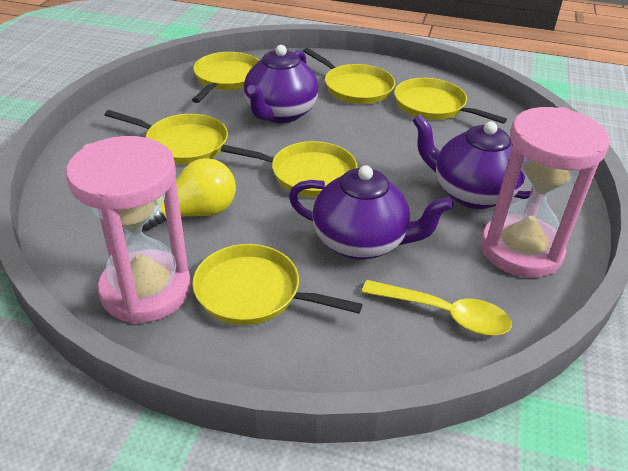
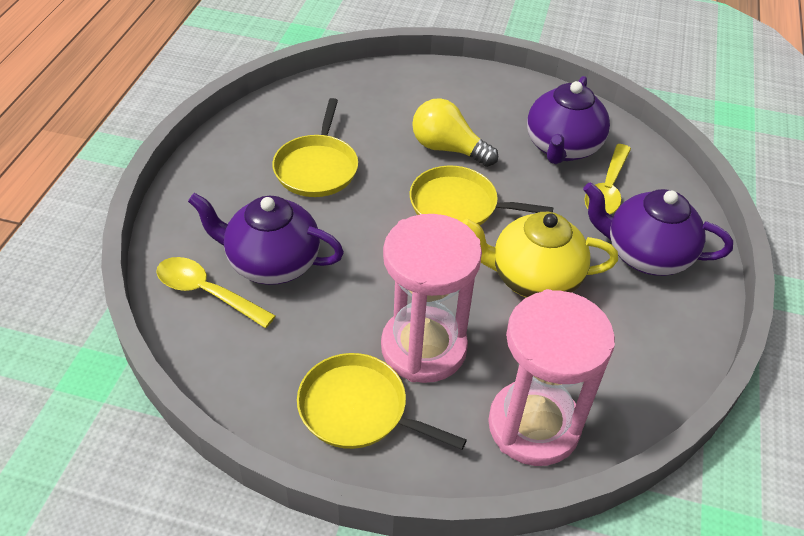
yellow pan: [105,110,228,164] [192,52,260,103] [192,244,362,325] [221,141,358,197] [303,48,395,104] [394,78,507,124] = 6 -> [272,98,358,197] [297,353,467,450] [410,166,554,226] = 3
yellow spoon: [362,280,512,336] = 1 -> [156,257,276,328] [585,144,631,214] = 2
yellow teapot: none = 0 -> [462,212,618,298] = 1

